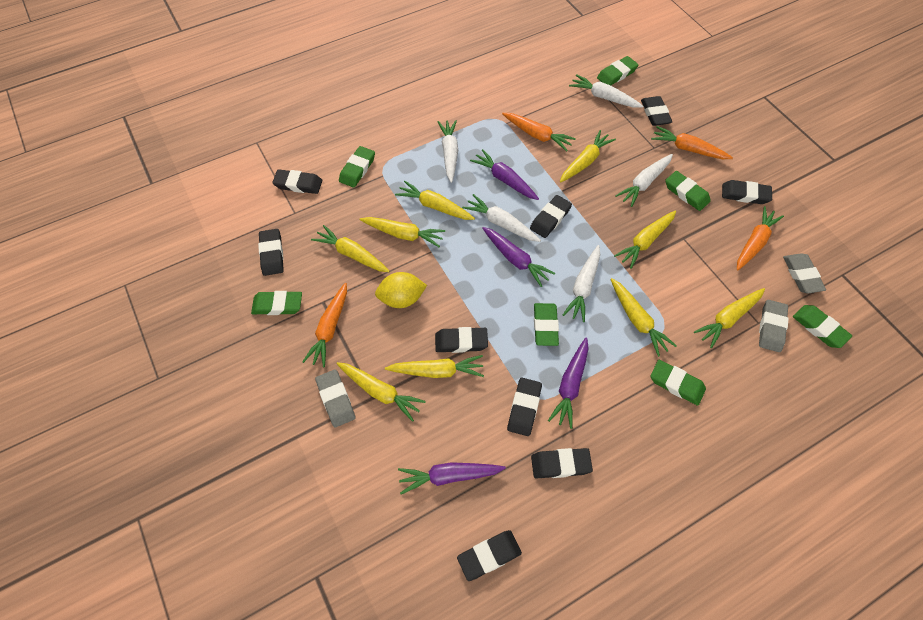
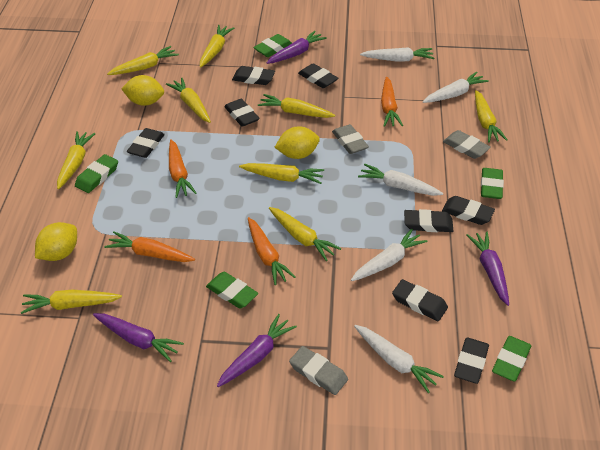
black eraser: [258,229,284,276] [272,169,322,194] [435,327,488,353] [457,530,522,581] [507,378,542,436] [530,195,572,238] [531,448,593,478] [641,96,672,126] [722,180,772,204] = 9 -> [127,128,165,158] [224,99,260,127] [232,66,275,85] [298,63,338,88] [392,279,448,321] [404,209,453,232] [442,196,495,225] [454,337,489,384] = 8
green eraser: [251,291,302,315] [339,146,375,188] [534,303,559,346] [597,56,638,85] [650,360,706,406] [665,171,711,211] [793,305,852,348] = 7 -> [75,154,118,193] [206,272,258,308] [253,34,292,57] [481,168,504,199] [492,336,531,382] = 5
yellow lemon: [375,272,427,308] = 1 -> [35,222,77,261] [121,75,164,106] [275,126,320,159] = 3

